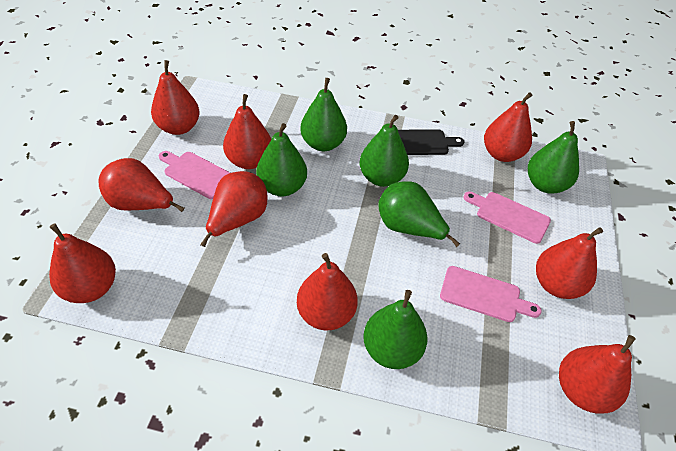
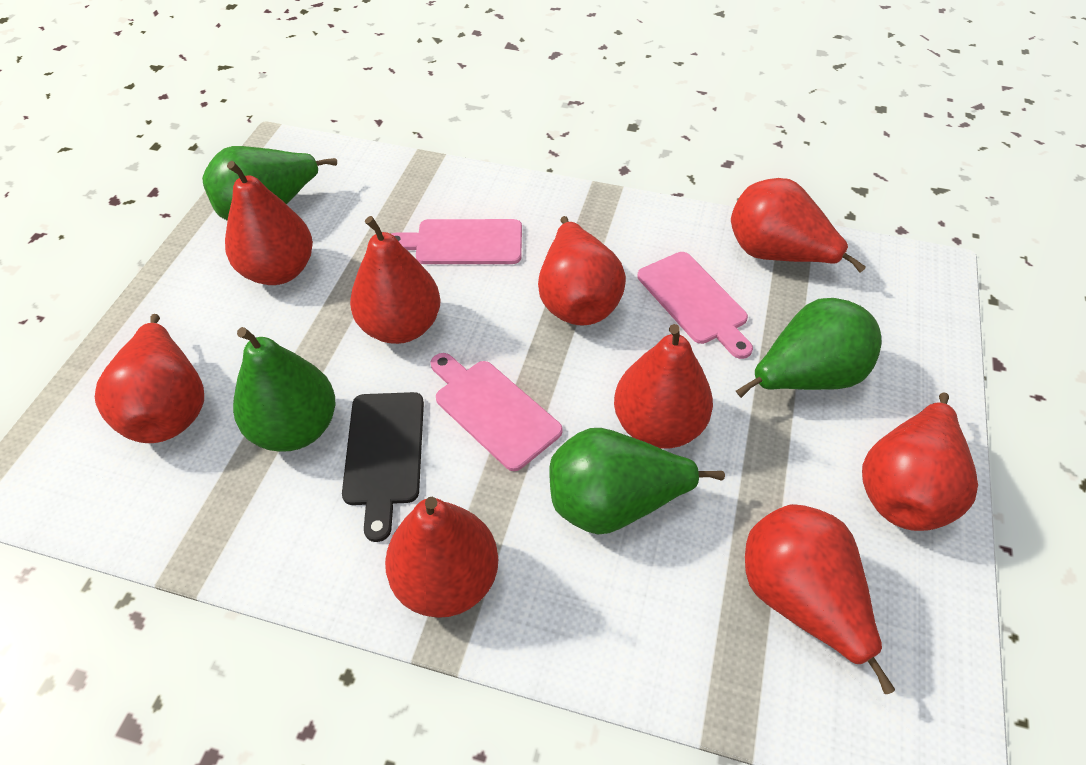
green pear: [256,123,307,196] [300,78,347,151] [360,115,409,187] [363,290,428,369] [378,181,460,247] [528,121,579,194] = 6 -> [202,146,337,221] [233,327,335,452] [549,428,725,535] [736,298,882,398] = 4

